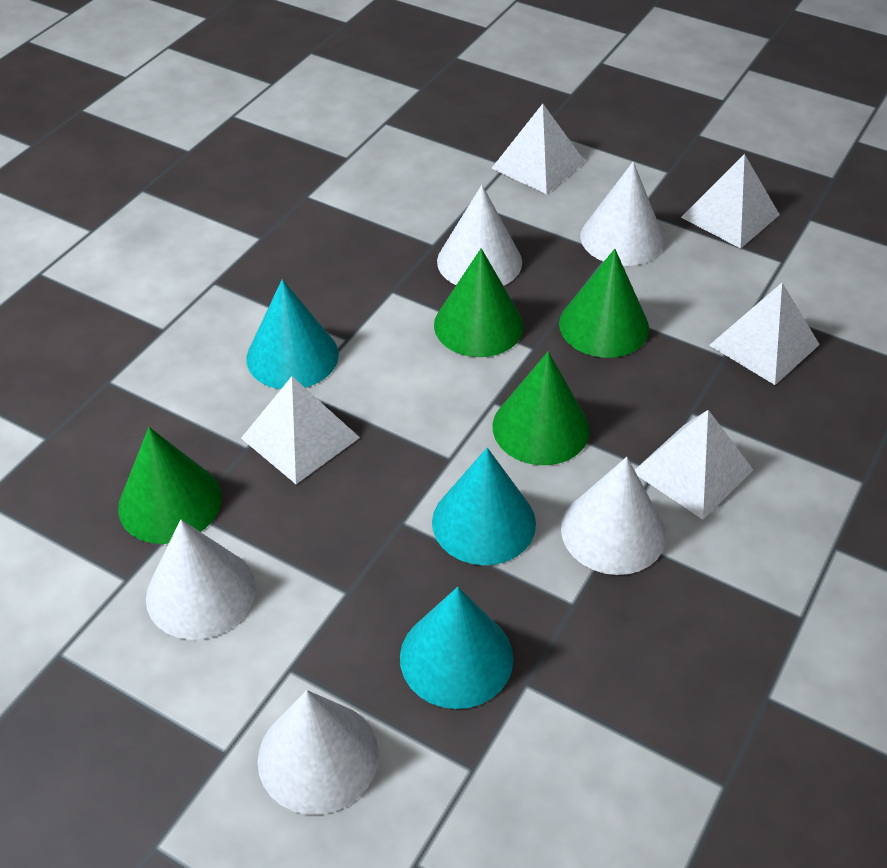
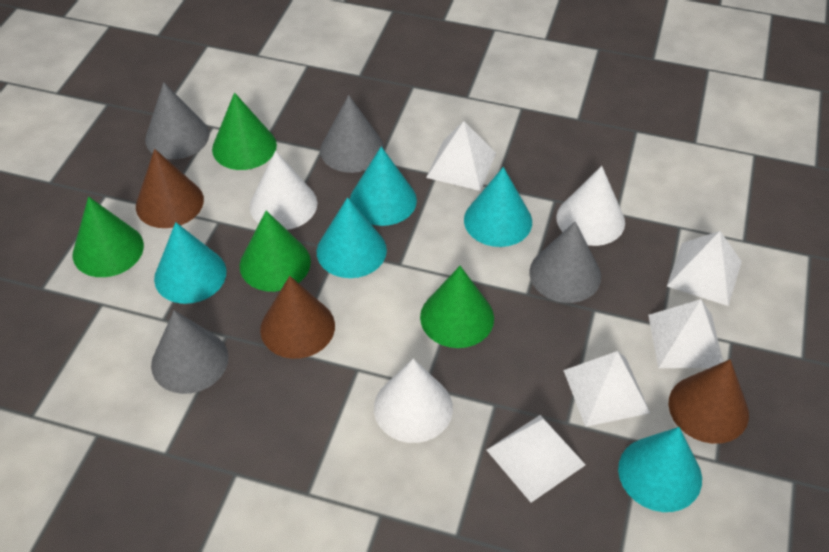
brown cone: none = 0 -> [136,149,204,228] [260,276,335,359] [668,359,749,444] = 3
grey cone: none = 0 -> [145,82,209,159] [151,310,229,394] [320,95,385,173] [529,221,601,303] = 4
turquoise cone: [247,279,339,389] [400,587,514,709] [432,448,536,565] = 3 -> [154,222,226,304] [317,197,387,278] [350,146,417,226] [464,167,532,247] [618,427,702,512] = 5
white cone: [146,520,256,640] [258,690,379,815] [437,185,522,286] [561,457,666,575] [580,161,664,266] = 5 -> [250,151,317,230] [374,359,453,443] [556,166,625,246] = 3

